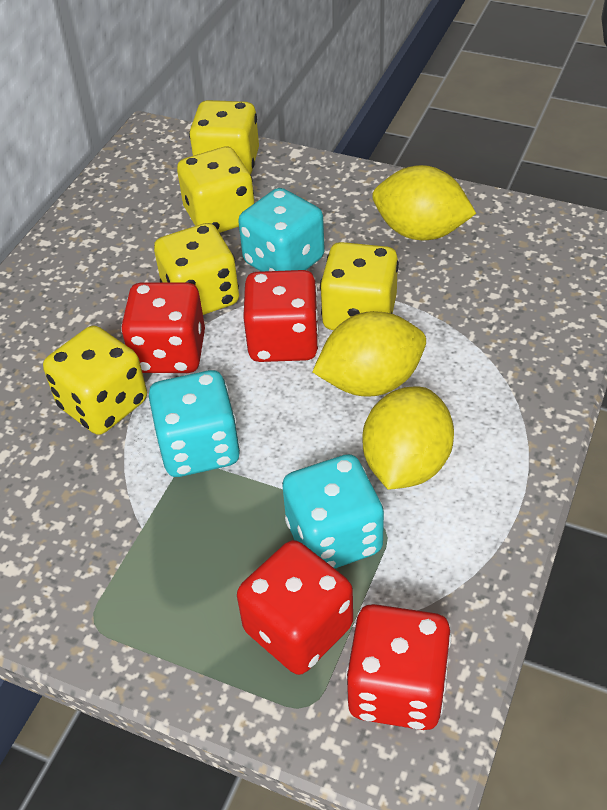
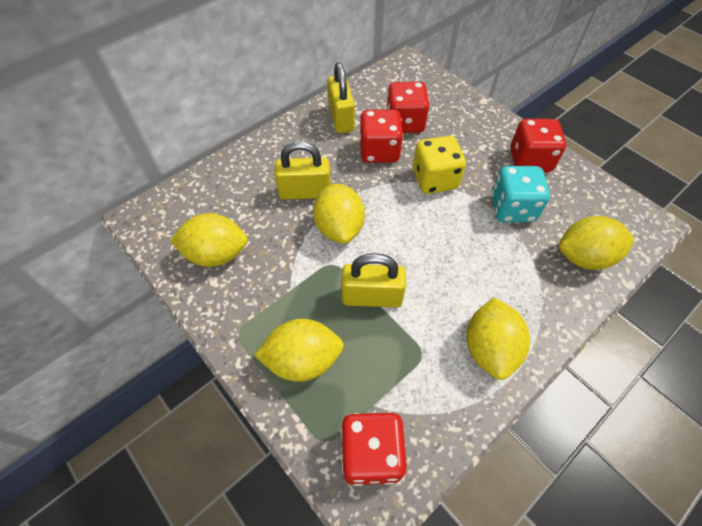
turquoise dice: [149,370,240,477] [238,188,325,272] [282,454,384,569] = 3 -> [491,166,550,222] = 1
yellow dice: [43,326,147,435] [154,223,239,315] [177,147,254,233] [189,100,259,174] [320,242,399,330] = 5 -> [413,136,466,194] = 1
yellow lemon: [313,311,426,397] [363,386,454,490] [372,165,476,240] = 3 -> [170,213,248,267] [254,319,344,382] [313,184,365,244] [466,297,530,380] [559,216,634,270] = 5
yellow padlock: none = 0 -> [274,141,331,200] [327,62,355,134] [342,253,406,308] = 3

